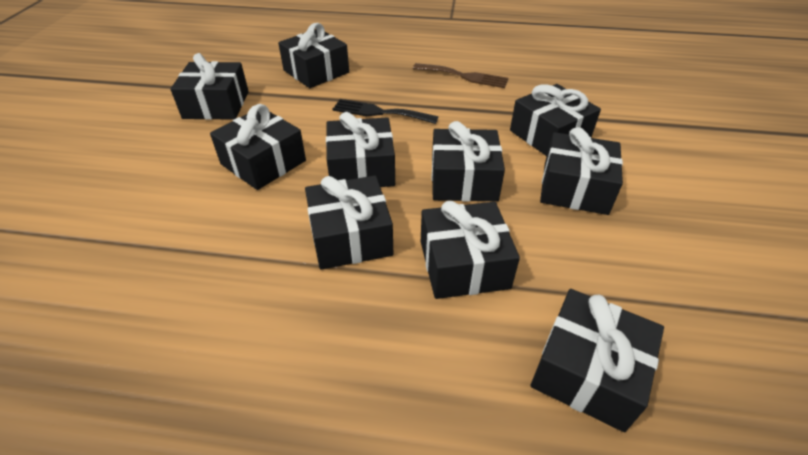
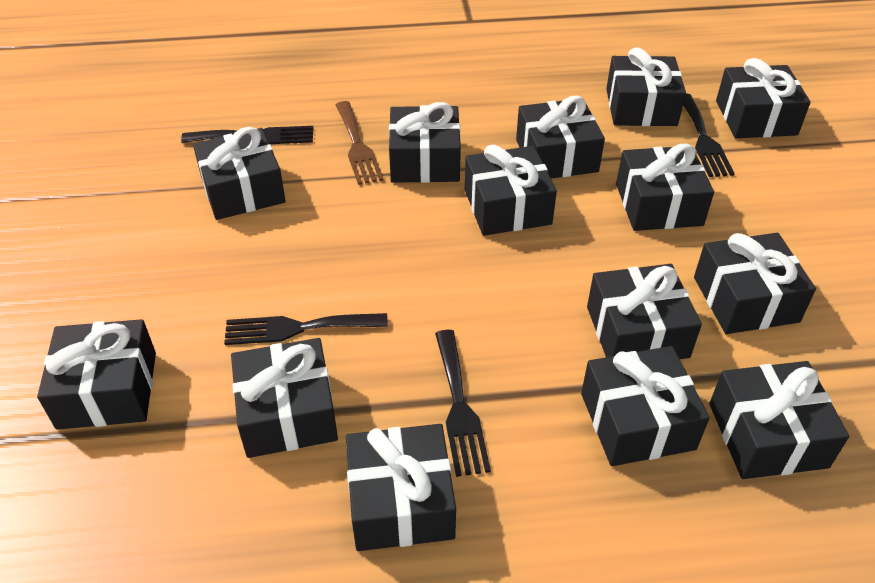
black fork: [333,99,438,124] = 1 -> [181,126,314,144] [224,313,388,345] [435,330,491,477] [683,93,735,177] = 4
black gift: [170,53,249,120] [210,104,306,190] [278,23,349,88] [305,175,393,270] [326,112,395,187] [421,201,520,299] [432,121,505,202] [510,84,601,156] [530,289,664,432] [540,127,623,215] = 10 -> [37,319,156,430] [193,127,286,220] [231,338,338,458] [346,424,456,551] [389,102,461,183] [465,145,557,236] [516,96,605,178] [581,346,710,466] [587,264,702,359] [606,47,686,126] [616,144,714,231] [694,233,816,334] [709,361,849,479] [716,58,811,138] = 14

